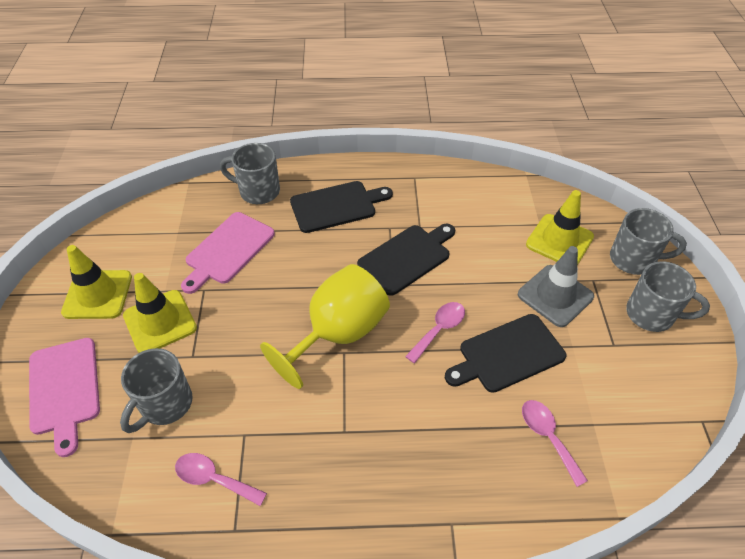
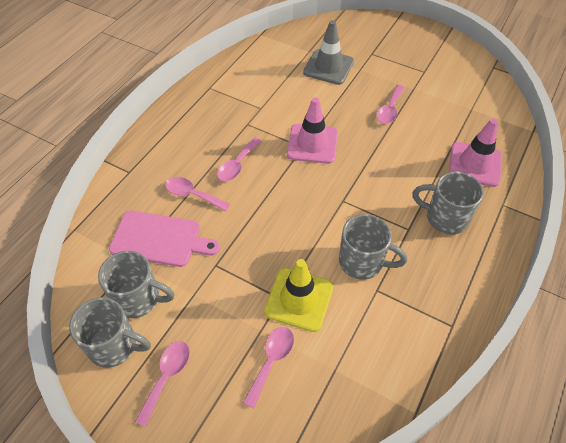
black cutting board: [290,181,393,233] [357,224,455,296] [445,314,567,393] = 3 -> none = 0
pink cutting board: [29,338,100,457] [181,212,275,294] = 2 -> [109,211,220,267] = 1
pink spoon: [175,453,267,506] [405,302,465,363] [522,400,588,487] = 3 -> [135,341,190,427] [165,177,230,211] [217,138,262,181] [243,327,294,408] [376,85,405,124] = 5
pink traffic cone: none = 0 -> [287,97,338,164] [449,118,502,187] = 2
yellow goblet: [260,264,390,389] = 1 -> none = 0
yellow traffic cone: [61,245,132,319] [123,273,197,353] [526,190,594,265] = 3 -> [264,259,333,332] = 1

